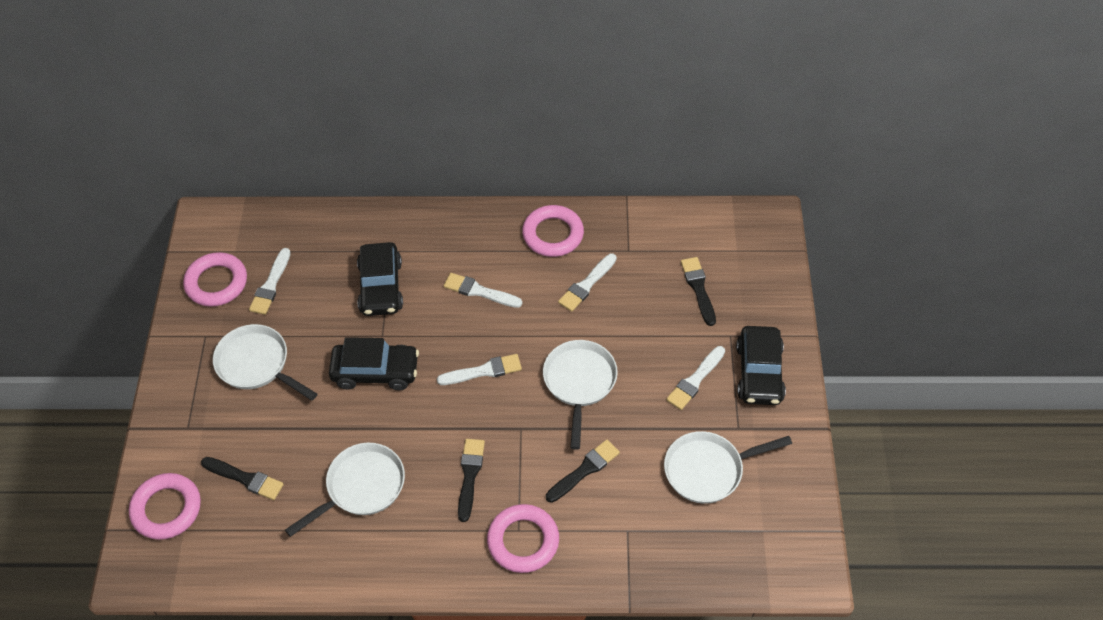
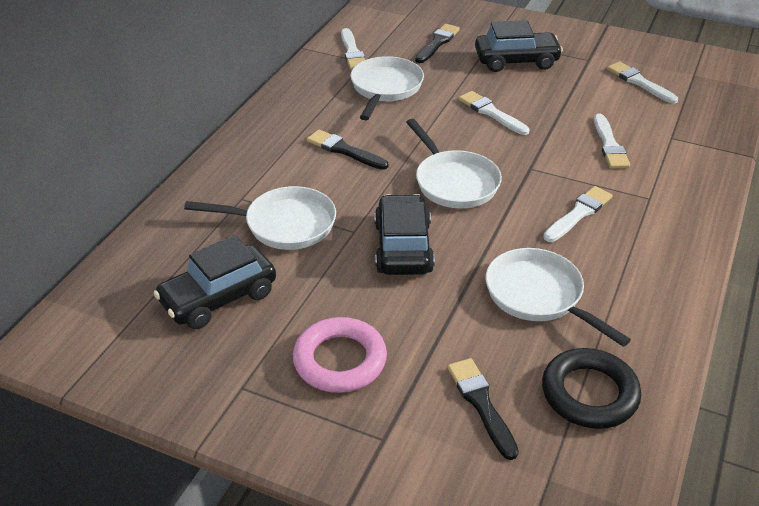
black brush: [201,457,284,500] [458,439,485,522] [546,440,620,503] [681,257,716,326] = 4 -> [307,129,388,170] [415,24,460,63] [448,358,519,460] = 3
black ring: none = 0 -> [542,348,641,429] = 1
pink ring: [129,473,201,540] [183,252,247,307] [487,504,559,573] [522,205,584,257] = 4 -> [293,317,387,393] = 1

